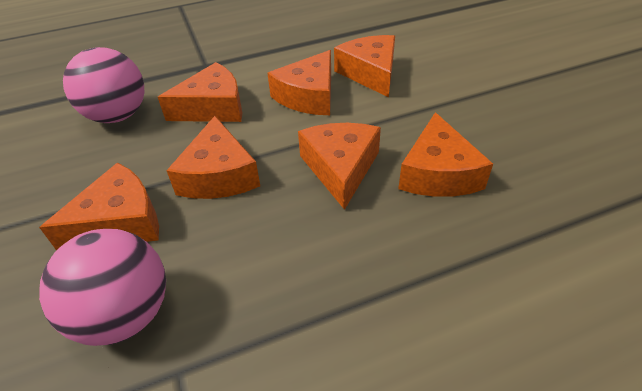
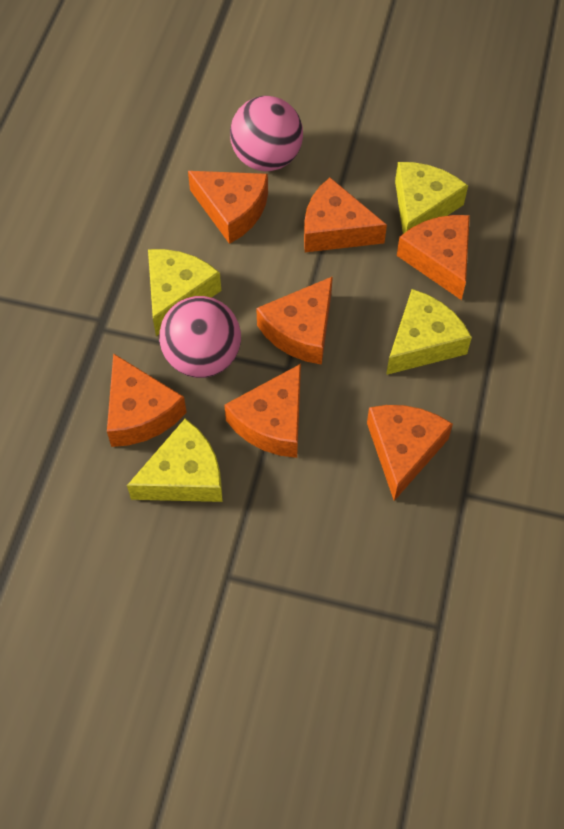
yellow cheese: none = 0 -> [127,418,223,502] [148,249,221,336] [386,289,472,375] [395,162,468,234] = 4

